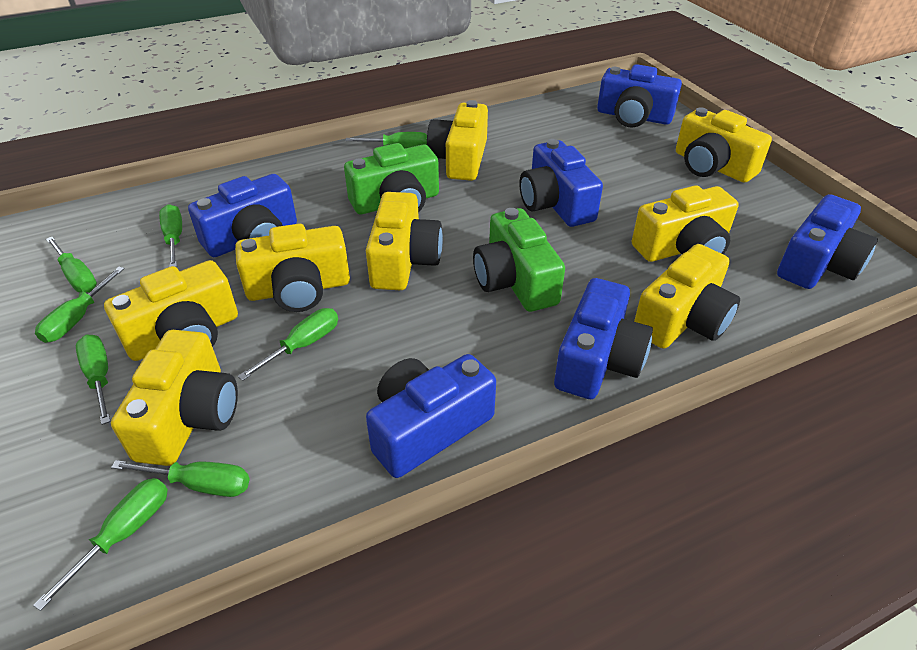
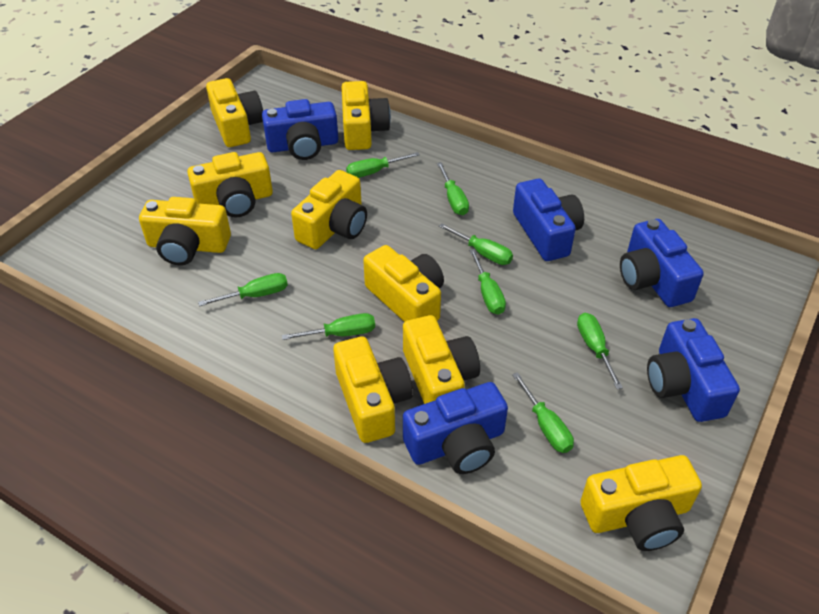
blue camera: [188,174,297,257] [366,354,496,478] [519,139,603,227] [554,278,653,399] [597,64,682,128] [777,194,878,289] = 6 -> [262,99,338,160] [403,382,508,474] [513,179,584,261] [620,219,704,307] [647,318,740,422] = 5
green camera: [344,143,439,214] [473,208,565,312] = 2 -> none = 0
yellow camera: [104,260,238,361] [111,330,238,466] [235,224,350,312] [366,192,443,290] [427,100,488,181] [632,185,739,262] [634,244,740,349] [676,107,772,183] = 8 -> [139,197,231,265] [187,152,273,217] [206,78,263,147] [291,170,367,249] [333,336,413,443] [342,81,391,150] [363,245,444,322] [403,315,480,404] [580,455,702,551] = 9

